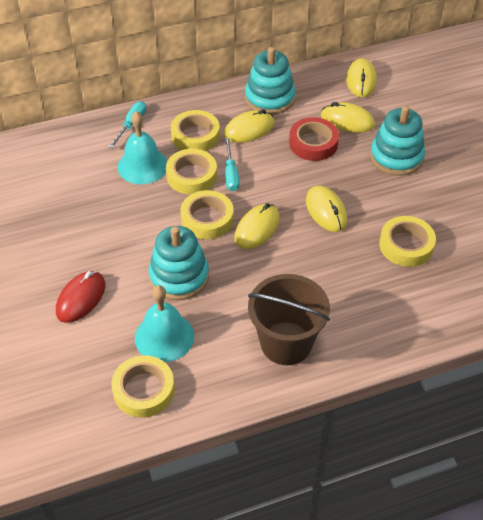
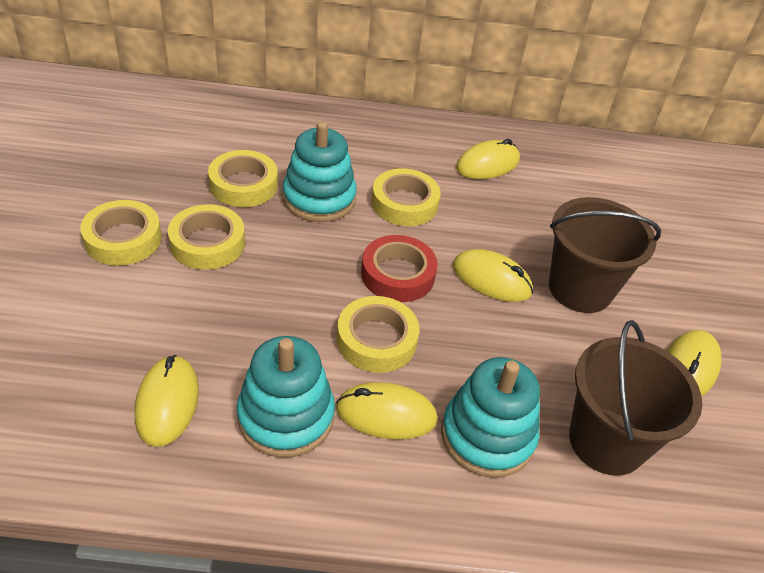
brown bucket: [248,274,330,365] = 1 -> [549,197,661,313] [569,320,702,476] = 2
red mouse: [56,271,106,323] = 1 -> none = 0
turquoise bell: [118,111,167,184] [135,285,194,362] = 2 -> none = 0
turquoise screwdriver: [109,101,146,148] [225,138,239,191] = 2 -> none = 0

